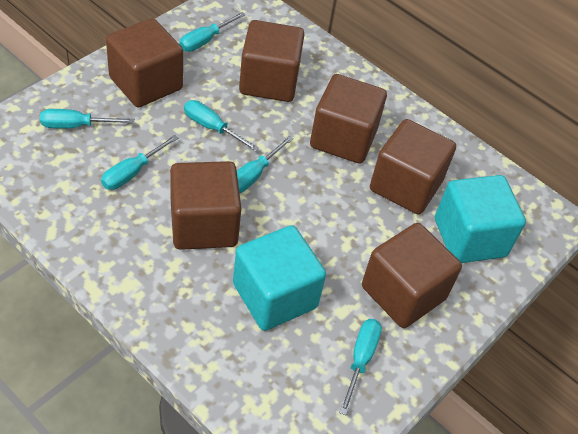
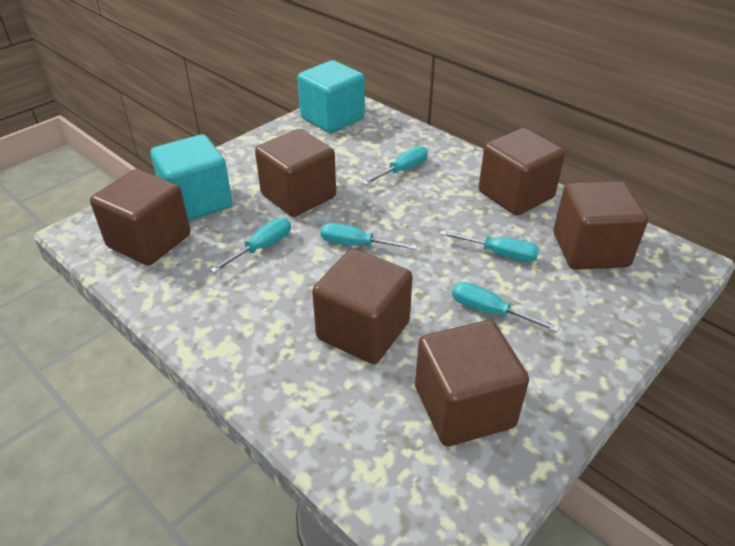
turquoise screwdriver: [40,109,135,128] [101,135,178,190] [179,12,246,52] [184,100,259,151] [237,136,293,193] [339,319,382,415] = 6 -> [210,218,291,273] [320,223,417,250] [362,146,428,185] [440,230,539,262] [452,282,560,332] = 5

